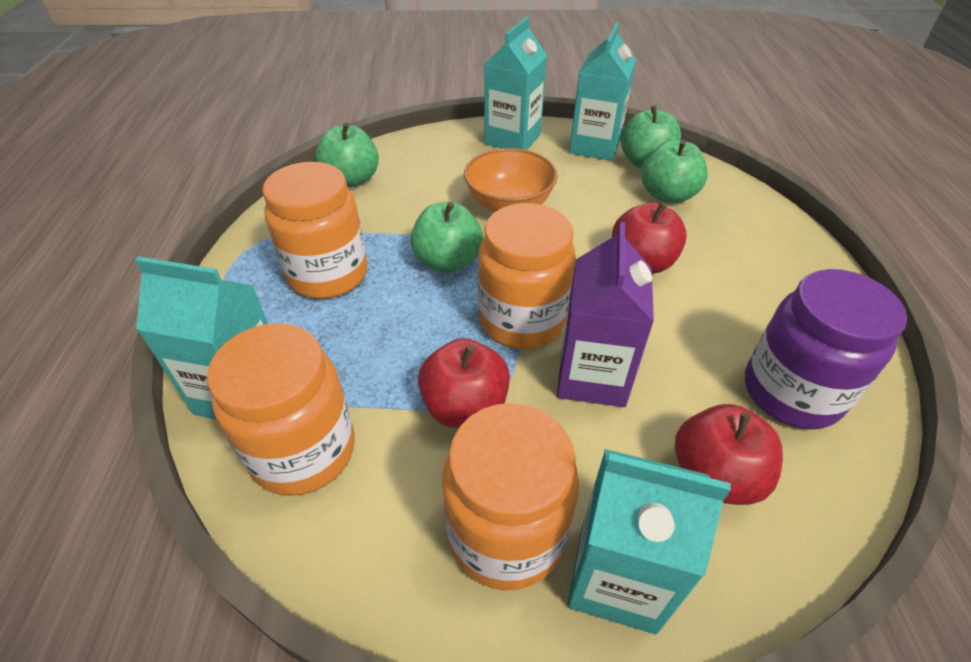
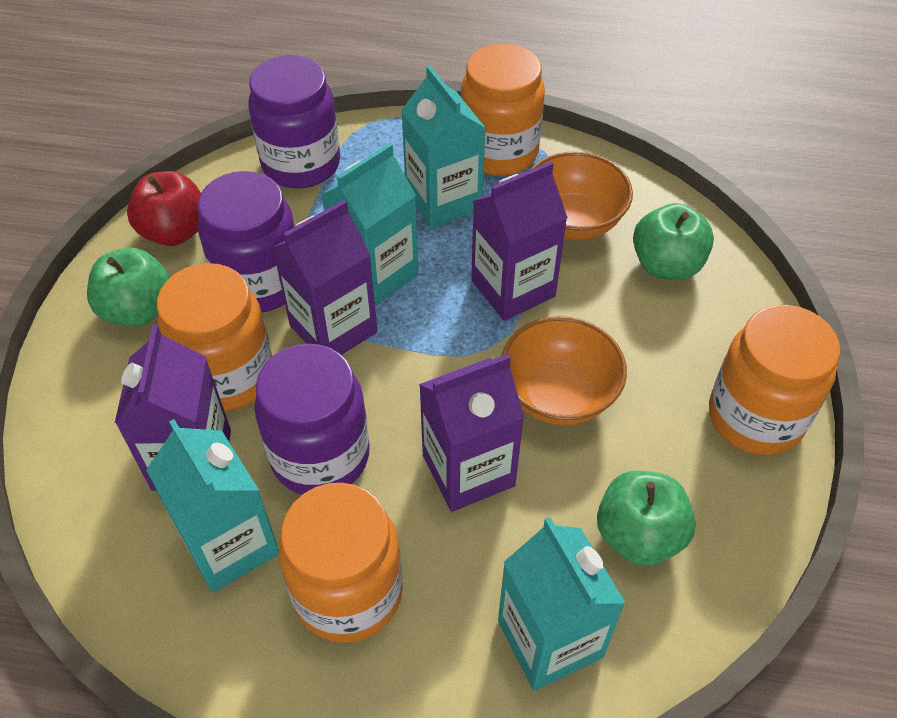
green apple: [315,123,379,187] [410,202,483,273] [620,106,681,168] [641,140,708,204] = 4 -> [87,248,170,327] [597,471,696,566] [633,203,714,280] = 3
orange bowl: [464,148,558,212] = 1 -> [502,316,627,425] [530,152,633,240] = 2
purple carton: [557,222,654,407] = 1 -> [115,325,231,491] [272,200,377,355] [419,354,524,512] [471,161,568,321] = 4
purple jar: [745,269,907,429] = 1 -> [198,171,295,313] [248,55,340,189] [254,344,370,495] = 3
red apple: [418,338,510,428] [612,202,687,274] [675,404,783,505] = 3 -> [127,171,201,246] = 1

